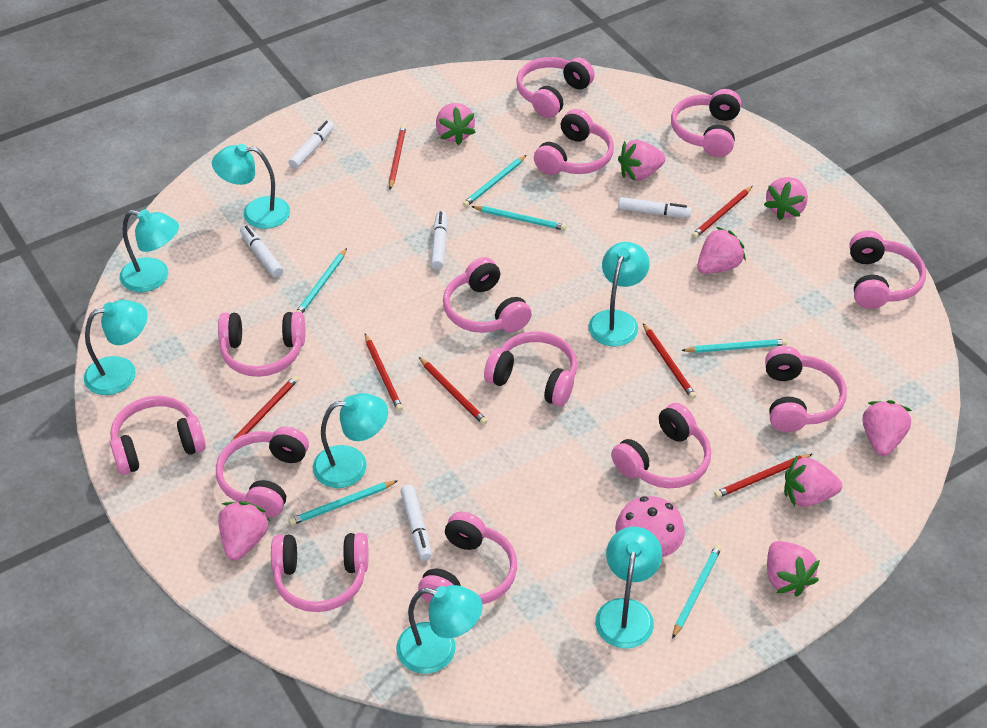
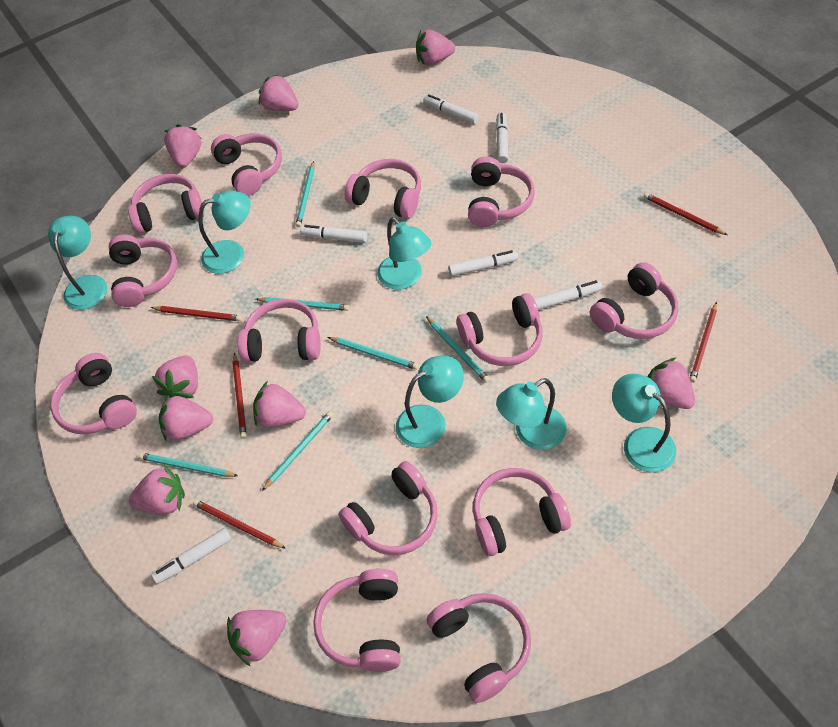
pink mushroom: [615,496,685,557] = 1 -> none = 0
pink strawberry: [218,501,270,560] [436,103,476,145] [618,140,666,181] [697,227,746,274] [764,177,808,220] [767,541,820,597] [784,456,842,507] [863,400,912,456] = 8 -> [129,465,185,514] [152,355,198,398] [159,395,213,440] [164,124,202,168] [227,610,287,666] [253,381,306,428] [259,74,299,111] [416,30,455,65] [647,357,695,409] = 9
red pencil: [232,376,299,441] [365,334,403,411] [389,125,406,189] [419,357,488,425] [643,323,696,399] [692,186,753,239] [714,454,812,498] = 7 -> [150,306,242,321] [193,499,286,549] [232,352,247,439] [644,193,727,235] [690,302,717,383] = 5
turquoise lamp: [84,300,147,395] [120,209,179,292] [212,144,290,229] [313,393,388,488] [396,585,483,674] [588,242,650,346] [595,527,662,649] = 7 -> [48,216,107,310] [199,190,251,274] [377,217,431,290] [396,355,464,448] [496,378,567,450] [612,373,676,472] = 6
white marker: [240,225,283,277] [288,121,334,169] [400,485,432,561] [431,211,447,270] [618,197,692,218] = 5 -> [151,528,231,584] [300,225,367,243] [423,94,479,124] [449,250,518,276] [496,112,508,163] [534,280,603,310] = 6

